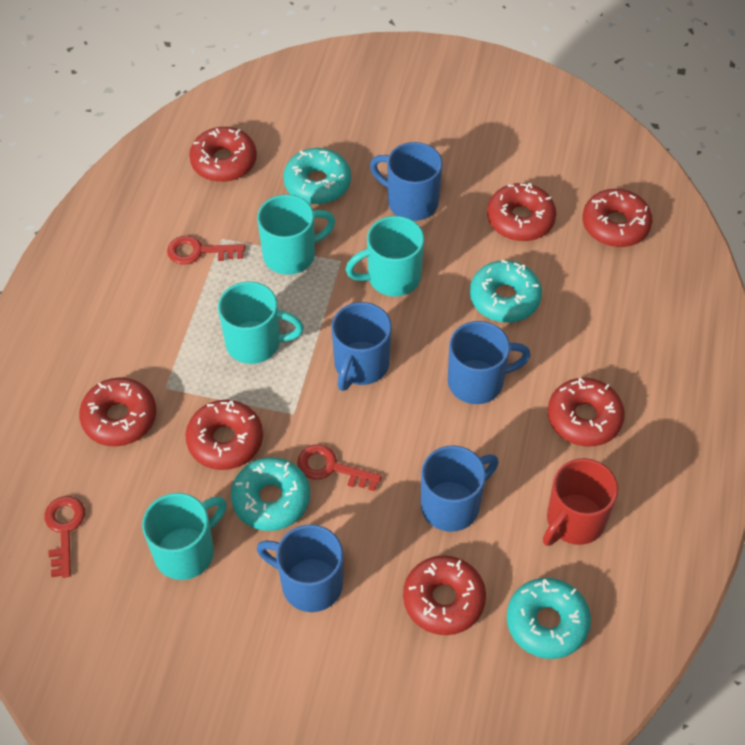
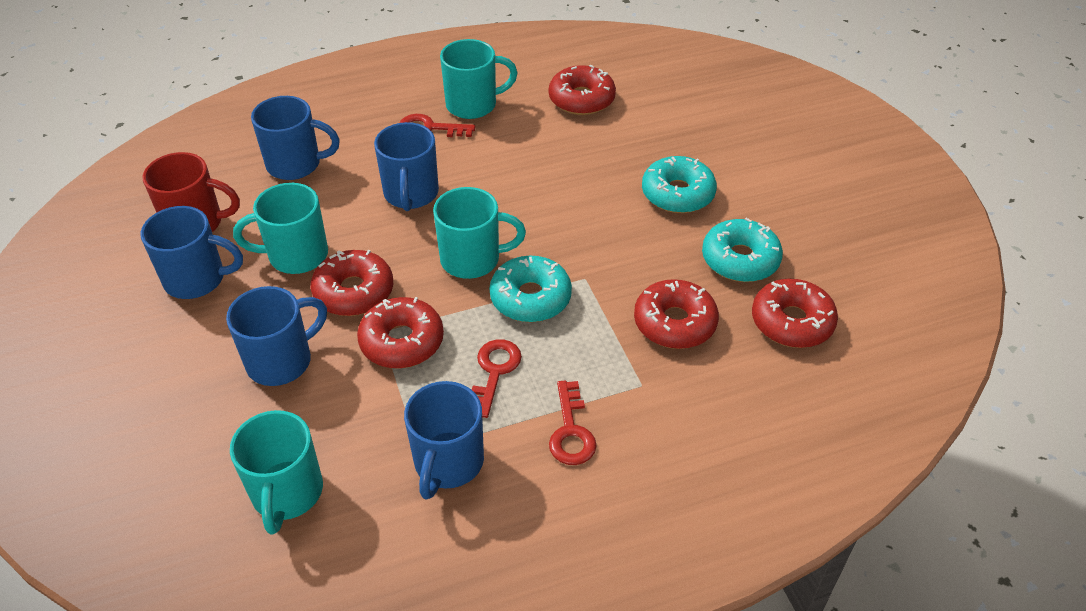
red donut: [79,377,156,447] [186,400,263,470] [189,127,257,182] [403,555,486,635] [487,183,557,241] [548,378,625,447] [582,189,652,247] = 7 -> [311,250,393,316] [357,297,444,369] [549,64,616,115] [634,279,719,349] [752,279,838,348] = 5
turquoise donut: [231,457,310,531] [283,148,351,204] [470,260,542,323] [507,578,591,659] = 4 -> [489,256,572,322] [642,156,717,213] [702,218,783,282] = 3

